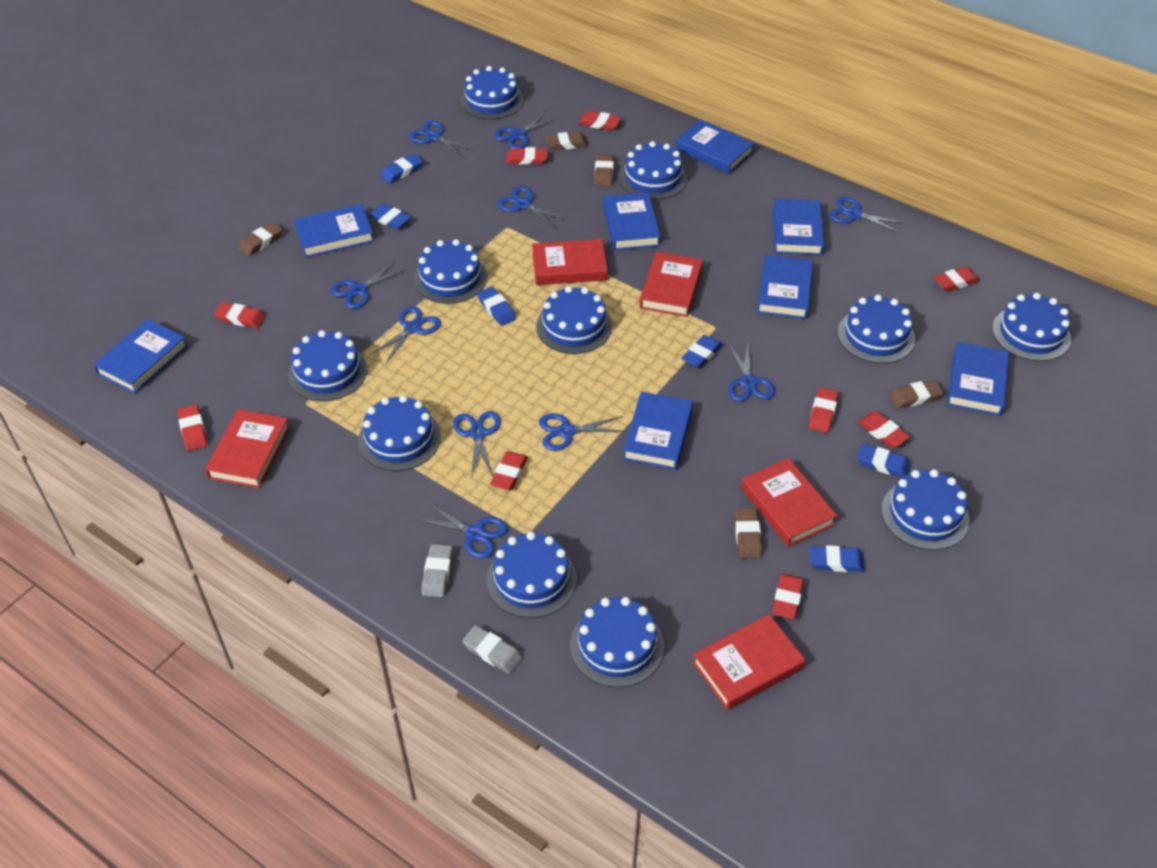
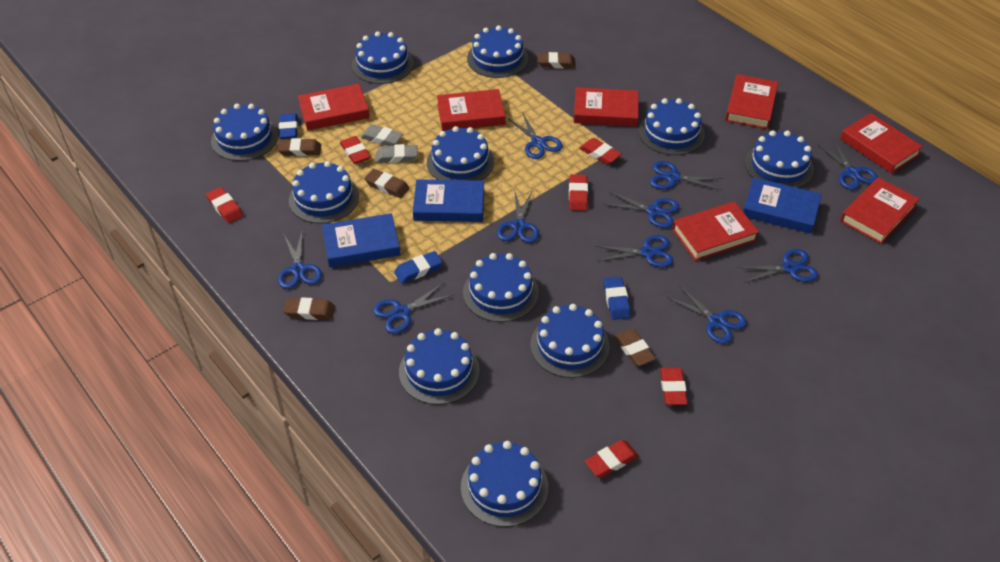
blue book: [93,319,188,394] [294,204,374,258] [603,192,660,250] [623,392,693,470] [675,119,754,174] [757,255,813,319] [773,198,824,255] [947,342,1009,416] = 8 -> [322,213,400,267] [413,179,484,222] [743,178,822,234] = 3
blue eraser: [368,203,411,229] [380,154,423,184] [477,287,517,326] [681,335,722,368] [809,545,865,572] [857,444,911,478] = 6 -> [279,113,298,139] [394,251,442,284] [604,277,631,320] = 3
red book: [205,409,290,488] [532,239,608,285] [640,251,703,317] [692,614,805,710] [741,458,837,547] = 5 -> [298,84,370,131] [437,89,505,131] [574,87,639,127] [672,201,759,261] [725,74,778,129] [840,113,923,174] [840,177,919,244] = 7
red eraser: [177,404,207,451] [214,302,266,328] [490,451,528,490] [506,147,548,165] [579,111,621,131] [772,574,804,619] [808,387,838,433] [858,411,910,448] [934,266,980,292] = 9 -> [206,187,243,223] [340,136,371,164] [569,174,588,211] [579,138,621,164] [585,440,639,478] [660,367,688,405] = 6

